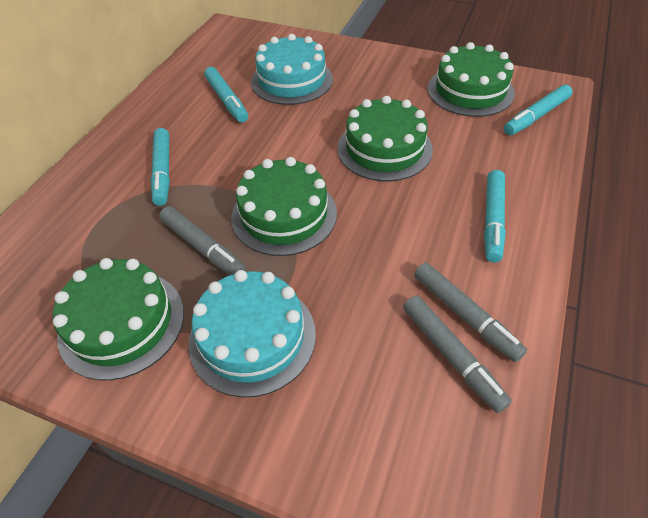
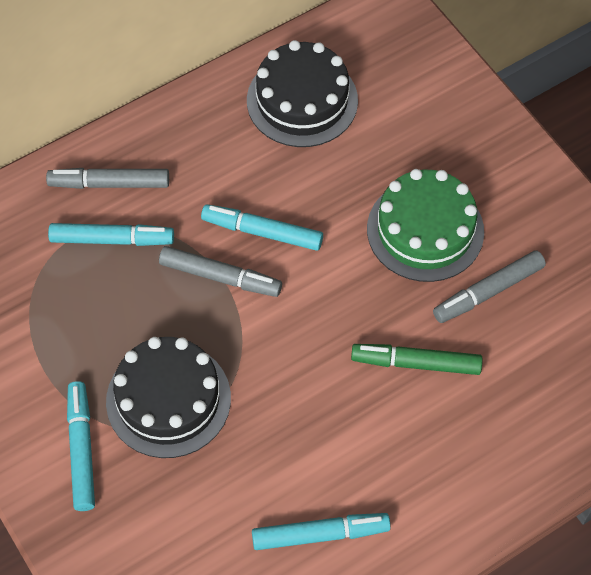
black cake: none = 0 -> [106,337,231,458] [247,40,358,147] = 2
green cake: [53,258,184,381] [231,157,337,256] [338,96,433,181] [428,42,515,117] = 4 -> [367,169,484,282] = 1
green marker: none = 0 -> [351,344,483,375] = 1
turquoise cake: [188,270,316,398] [251,34,333,105] = 2 -> none = 0

